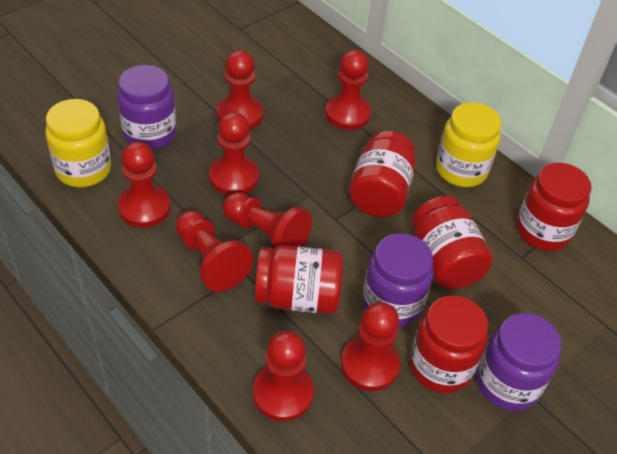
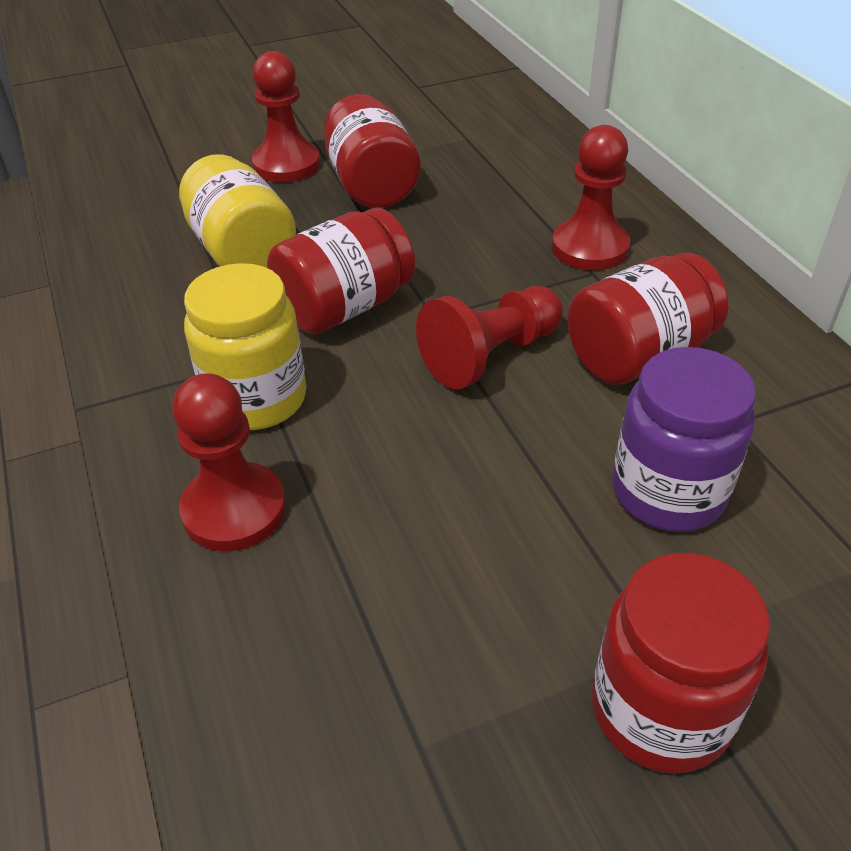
purple jar: [117,65,177,150] [362,233,434,328] [477,313,562,411] = 3 -> [612,347,756,532] = 1
red jar: [255,245,343,314] [349,131,416,217] [410,295,488,393] [412,196,493,289] [517,163,592,251] = 5 -> [267,208,415,334] [324,94,421,208] [568,253,728,385] [592,553,770,774] = 4
red pawn: [118,142,171,228] [176,210,253,292] [209,112,259,195] [217,50,263,130] [223,192,312,250] [253,331,314,421] [325,50,371,130] [341,302,400,391] = 8 -> [172,373,286,551] [252,51,320,182] [416,286,563,389] [552,125,630,270] = 4

